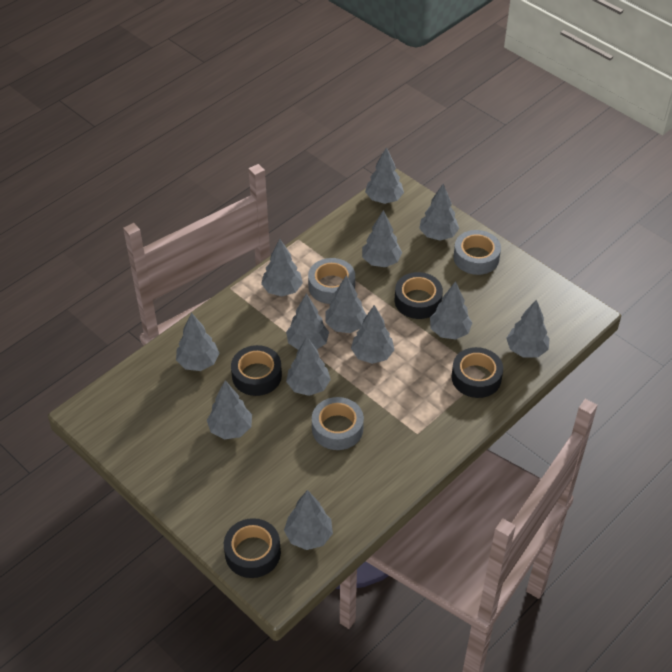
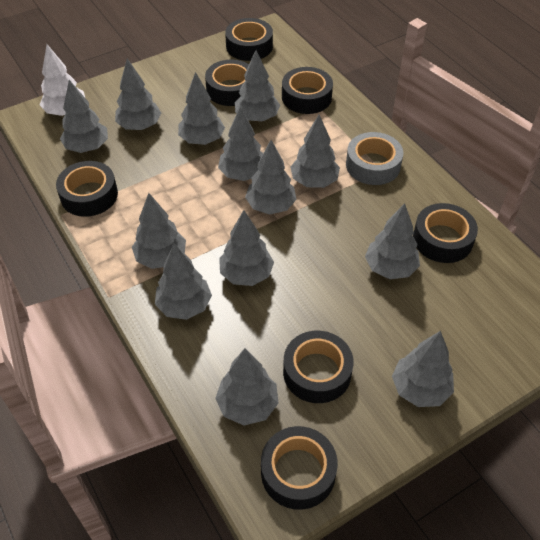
black tape: [224,518,281,578] [231,345,282,396] [395,272,443,319] [452,347,503,398] = 4 -> [56,161,118,217] [205,59,249,106] [225,18,273,61] [261,426,338,510] [282,67,333,114] [283,331,354,403] [413,203,478,263] = 7
grey tape: [308,258,355,304] [312,397,364,450] [453,230,501,275] = 3 -> [346,132,403,185] = 1
white tree: none = 0 -> [40,44,85,116] = 1

